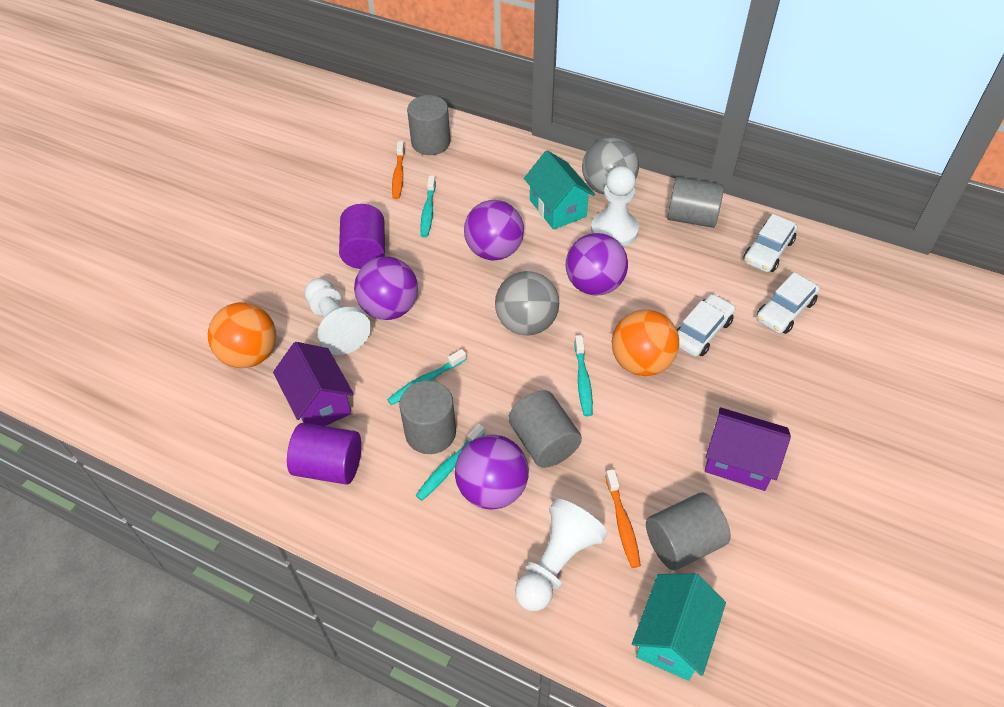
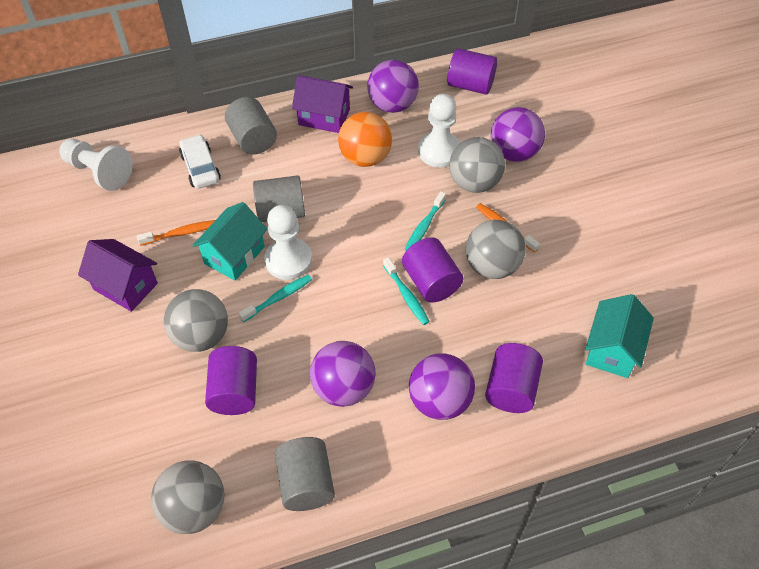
grey ball: [495,271,559,336] [582,138,639,194] = 2 -> [151,460,224,534] [164,289,228,352] [449,137,505,193] [466,220,526,279] = 4
grey cylinder: [399,380,456,454] [407,95,450,155] [508,390,582,468] [646,493,731,570] [667,177,724,228] = 5 -> [225,97,277,154] [253,175,305,223] [275,437,335,511] = 3
orange ball: [208,302,276,368] [612,309,679,376] = 2 -> [338,112,392,167] = 1
purple cylinder: [287,423,361,485] [339,204,385,269] = 2 -> [205,346,257,415] [402,237,463,303] [447,48,497,95] [485,343,543,413] = 4
turquoise toothbrush: [387,349,467,405] [415,424,485,501] [420,175,436,237] [574,335,593,416] = 4 -> [239,275,312,322] [383,257,430,325] [405,191,446,251] = 3
white car: [677,294,735,357] [743,214,797,272] [756,272,820,334] = 3 -> [179,134,221,189] = 1

